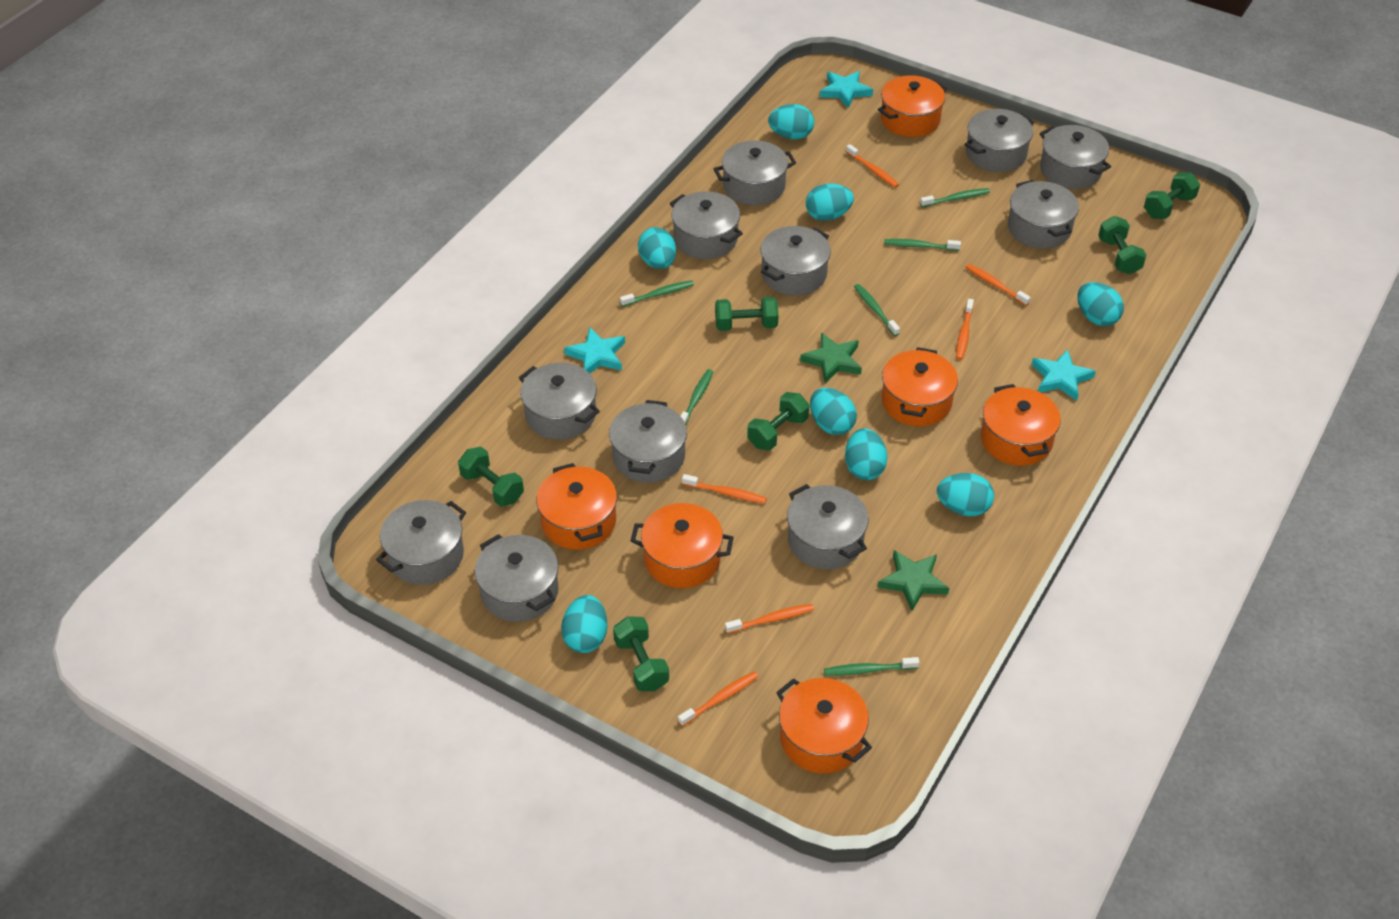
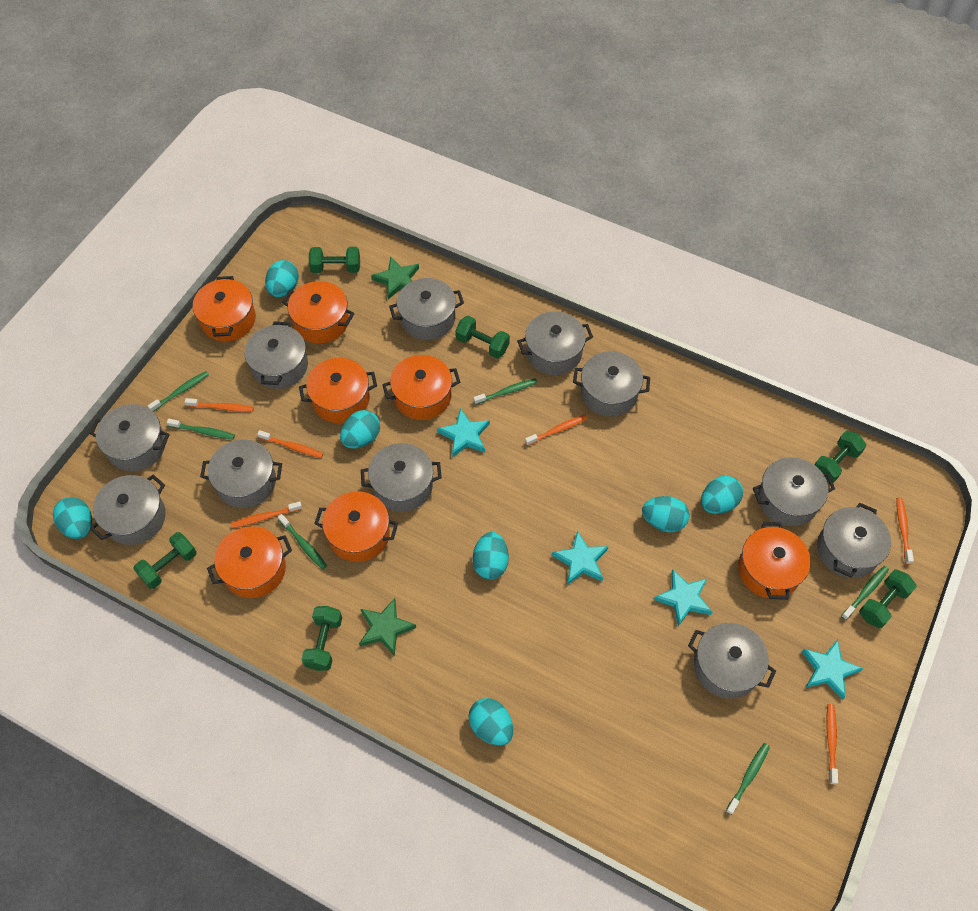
orange pot: [536,463,617,550] [631,503,734,588] [776,678,872,773] [878,75,947,137] [882,347,958,427] [981,384,1061,466] = 6 -> [193,276,256,341] [207,526,292,598] [282,281,355,344] [299,358,377,423] [314,491,398,562] [382,355,460,420] [738,522,811,600] = 7
turquoise egg: [561,595,607,653] [638,227,676,269] [768,104,814,139] [806,184,854,221] [810,388,857,435] [845,428,887,480] [937,473,994,516] [1077,282,1124,326] = 8 -> [53,497,92,539] [265,260,299,297] [340,410,380,449] [468,698,513,746] [472,532,509,580] [642,496,689,532] [701,476,743,514] = 7
turquoise star: [564,327,625,373] [820,71,873,108] [1031,349,1096,401] = 3 -> [437,408,490,458] [552,531,609,585] [654,569,712,626] [802,639,863,700] = 4

